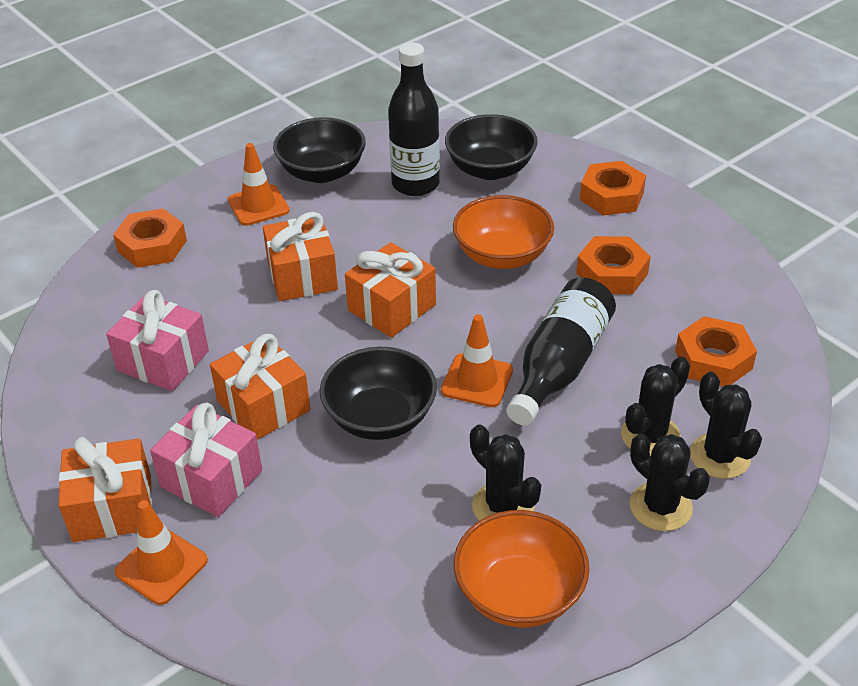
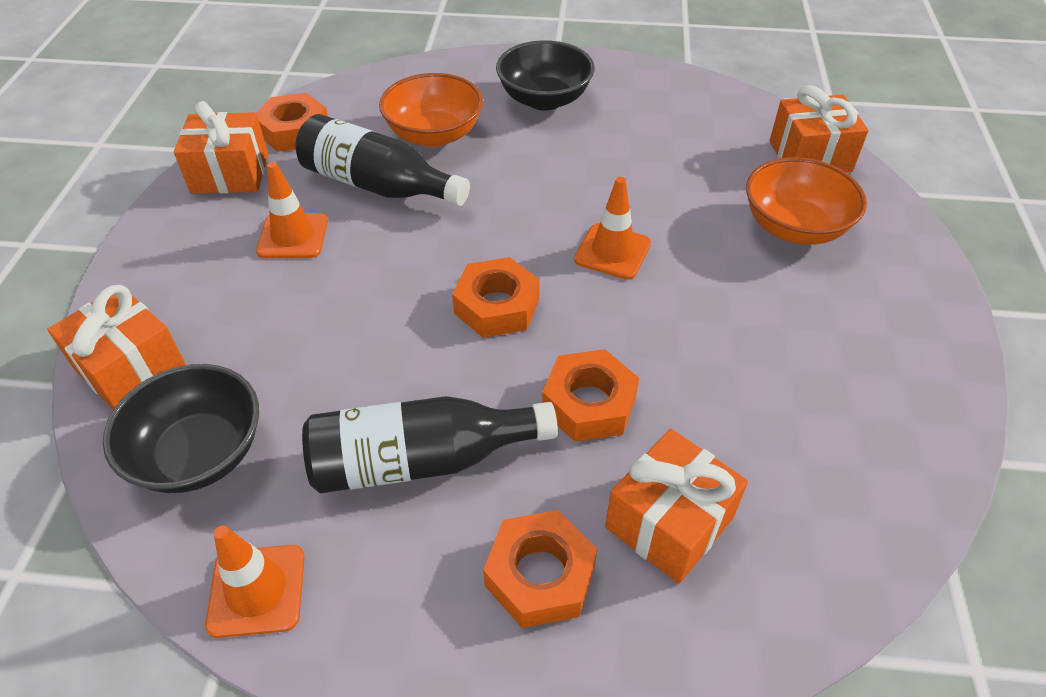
black bowl: [273,117,366,183] [320,347,437,440] [445,114,538,180] = 3 -> [103,364,259,493] [496,40,595,111] = 2
black cactus: [470,425,541,521] [621,357,690,456] [629,434,710,531] [690,372,762,479] = 4 -> none = 0
pink gift: [106,290,209,391] [150,403,262,517] = 2 -> none = 0

